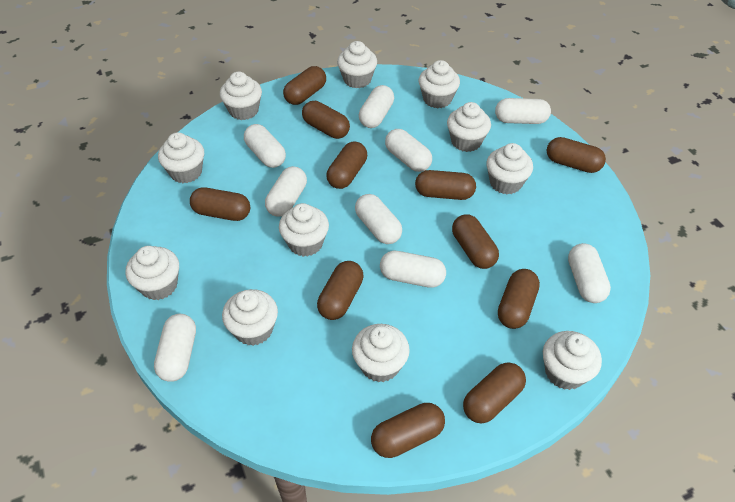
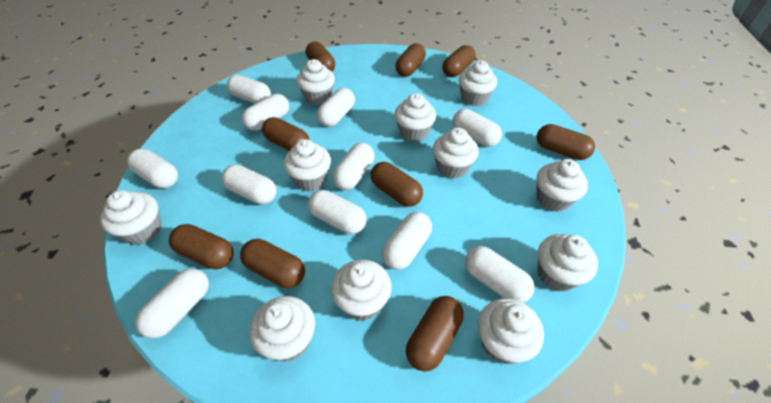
brown capsule: [190,188,250,221] [283,66,326,105] [302,101,350,139] [317,261,364,320] [327,141,367,189] [371,403,445,458] [415,170,476,200] [452,214,499,269] [463,362,526,423] [498,269,540,329] [547,137,606,173] = 11 -> [169,224,233,269] [240,239,305,288] [262,117,309,151] [306,41,335,71] [370,162,423,207] [396,43,426,77] [406,296,464,372] [442,45,476,77] [537,124,595,160] = 9
white capsule: [154,314,196,382] [244,124,286,168] [265,166,307,217] [355,194,402,244] [359,85,394,128] [380,251,446,288] [385,129,432,172] [495,98,551,124] [568,243,611,303] = 9 -> [127,149,178,188] [135,268,209,339] [221,165,277,204] [227,75,271,104] [242,94,289,131] [308,190,367,234] [317,88,355,127] [332,143,374,190] [382,212,432,270] [453,109,502,147] [465,246,535,303] = 11

